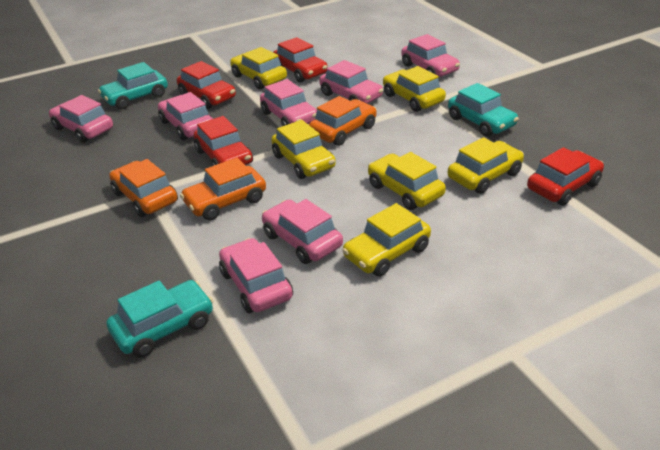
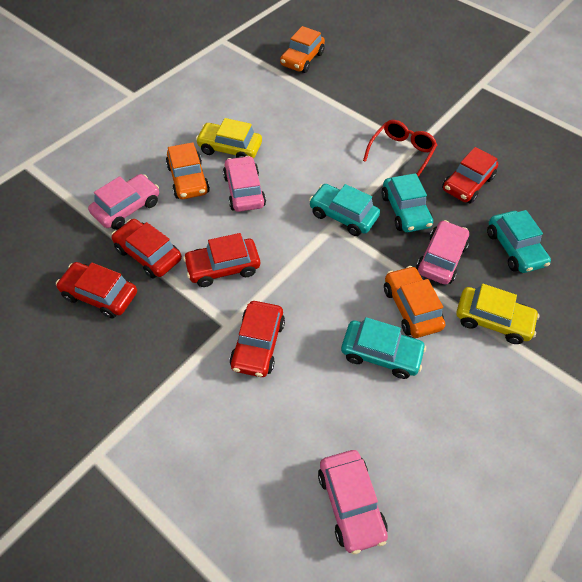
pink car: [49,95,113,143] [158,92,213,140] [219,238,293,313] [260,79,317,126] [262,199,343,264] [319,60,383,104] [401,34,460,77] = 7 -> [88,174,159,230] [223,156,266,212] [318,450,388,554] [416,220,469,285] = 4
red car: [177,61,236,109] [194,116,253,166] [273,37,328,82] [527,147,604,206] = 4 -> [56,262,137,319] [111,219,182,279] [183,233,260,287] [230,301,285,377] [442,147,498,204] = 5
red glasses: none = 0 -> [363,120,437,176] = 1
turquoise car: [98,62,168,109] [106,280,213,357] [448,83,519,137] = 3 -> [309,184,380,236] [341,317,426,379] [381,173,433,232] [487,210,551,273] = 4
yellow car: [230,47,287,89] [271,120,336,179] [342,203,431,277] [368,152,446,210] [383,66,446,112] [448,137,524,194] = 6 -> [196,118,262,158] [456,284,540,344] = 2

